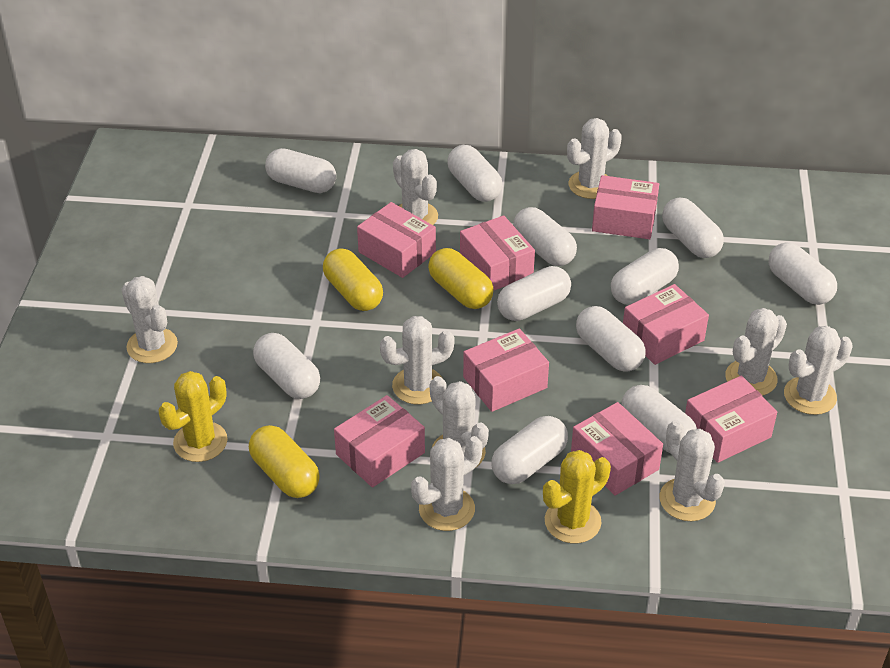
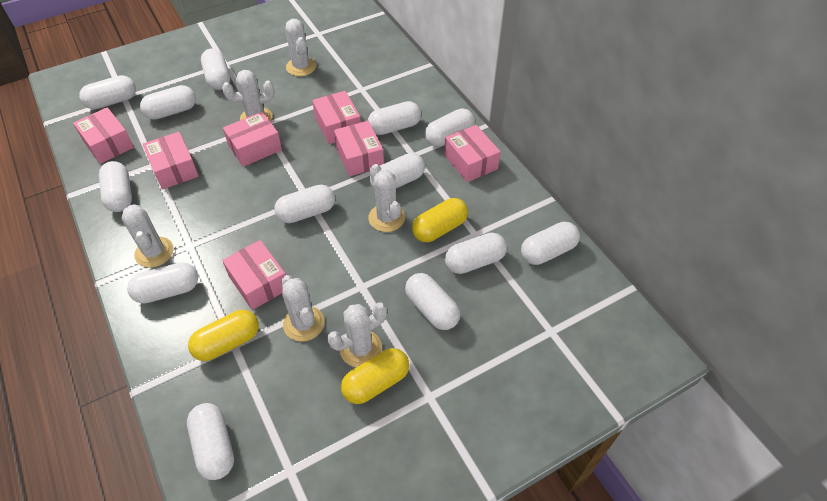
pink box: [334,395,425,488] [357,202,436,278] [460,215,535,290] [463,328,549,412] [571,402,663,495] [592,175,659,239] [623,284,709,365] [685,376,777,463] = 8 -> [73,107,134,164] [143,132,199,190] [222,240,286,310] [223,112,282,167] [312,91,361,144] [334,121,384,176] [444,125,500,182] = 7
white cactus: [121,276,178,363] [380,316,455,405] [393,149,438,225] [411,436,482,531] [430,376,489,468] [567,118,622,199] [660,420,725,521] [725,308,787,396] [784,326,853,415] = 9 -> [122,204,174,268] [222,70,275,122] [281,275,324,342] [285,19,316,76] [327,302,387,367] [368,164,405,232] = 6
white capsule: [253,333,320,399] [265,148,336,193] [447,145,503,202] [491,416,568,484] [497,266,571,321] [513,207,577,266] [576,306,646,372] [611,248,679,305] [621,385,697,453] [662,197,724,258] [769,242,837,305] = 11 -> [79,75,136,109] [99,161,132,212] [127,262,198,304] [140,85,196,120] [187,403,234,480] [201,48,230,90] [274,185,335,223] [368,101,421,135] [370,153,425,188] [405,273,460,330] [425,108,475,147] [445,233,507,274] [521,222,580,265] = 13
yellow cactus: [158,371,228,462] [543,450,611,543] = 2 -> none = 0

